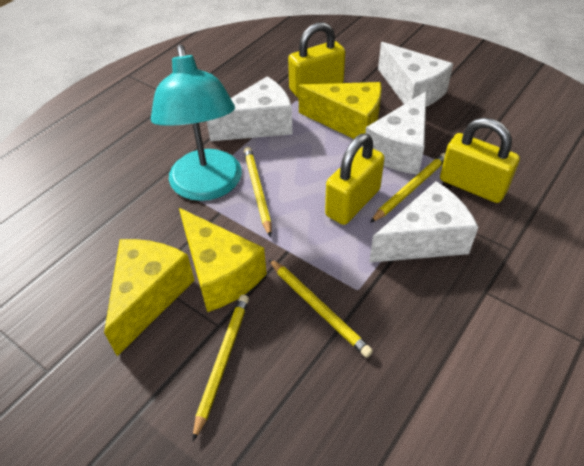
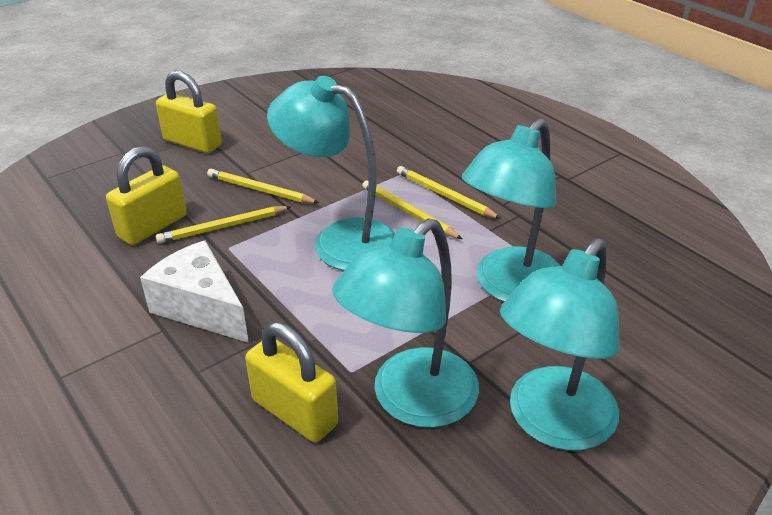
turquoise lamp: [151,45,242,201] = 1 -> [267,76,395,271] [332,218,479,428] [462,118,561,302] [500,238,620,451] = 4
white cheese: [207,76,293,141] [365,91,426,174] [369,181,478,263] [378,42,453,107] = 4 -> [140,241,249,343] = 1
yellow cheese: [104,239,194,356] [179,208,267,312] [298,82,382,139] = 3 -> none = 0

